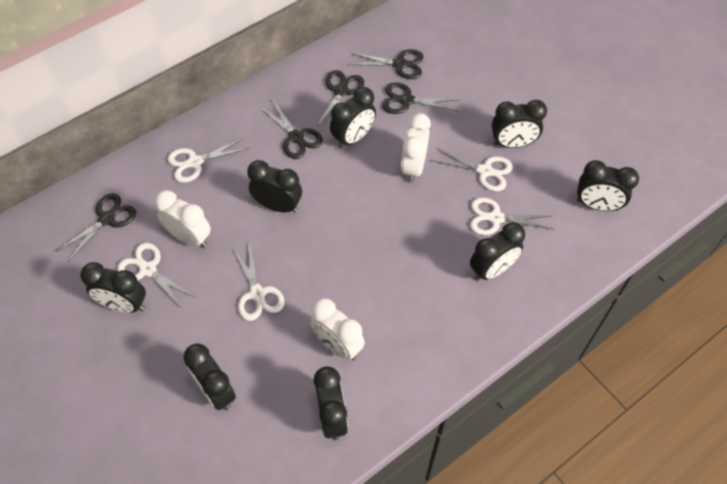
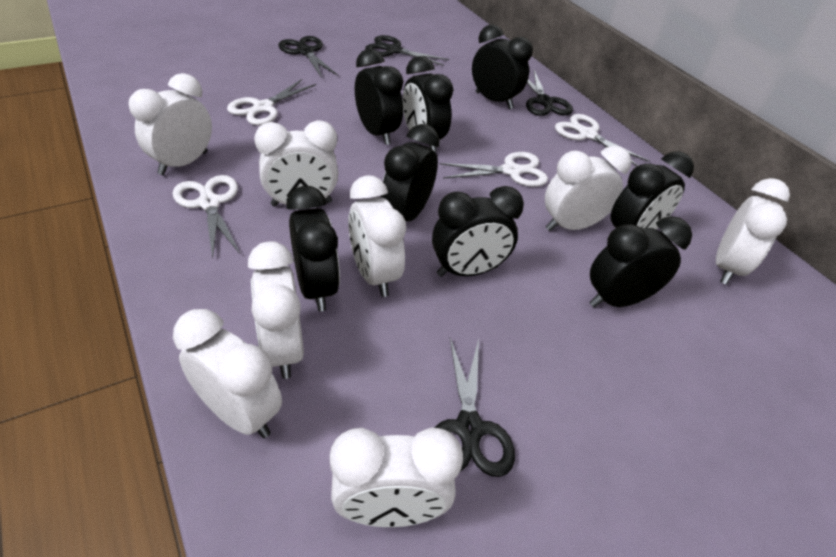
black scissors: [56,193,136,261] [260,100,323,159] [317,70,364,126] [349,49,424,79] [382,82,458,114] = 5 -> [278,36,338,78] [365,35,449,66] [434,338,515,477] [526,70,573,116] = 4
white clock: [154,190,211,248] [310,298,365,360] [401,113,431,183] = 3 -> [128,73,212,175] [173,309,282,438] [248,241,304,379] [254,120,338,207] [330,427,463,527] [348,175,406,297] [545,146,632,231] [716,178,790,285] = 8
white scissors: [117,243,195,307] [167,138,249,183] [232,245,284,321] [430,148,513,191] [470,198,554,235] = 5 -> [172,175,240,259] [227,79,316,125] [440,152,548,187] [555,114,650,166] = 4

